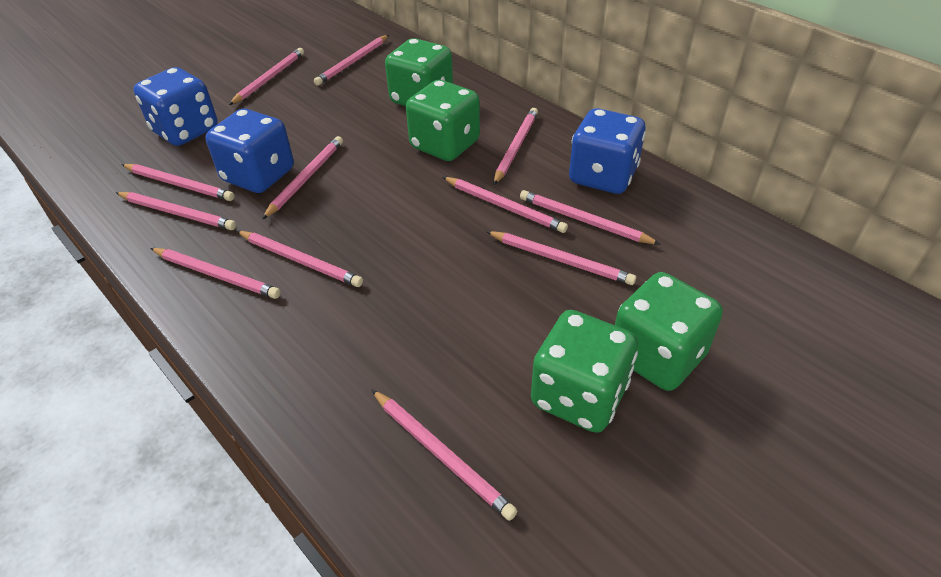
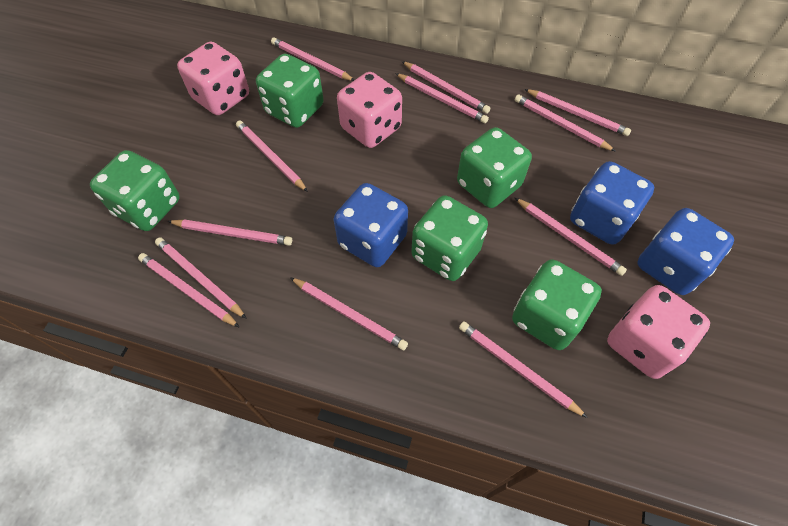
green dice: [385,38,453,106] [406,80,480,161] [531,310,638,433] [615,272,723,391] = 4 -> [90,150,180,231] [256,54,324,128] [411,195,488,281] [457,127,532,208] [512,259,602,350] = 5
pink dice: none = 0 -> [177,42,249,115] [337,72,402,148] [607,285,710,379] = 3

